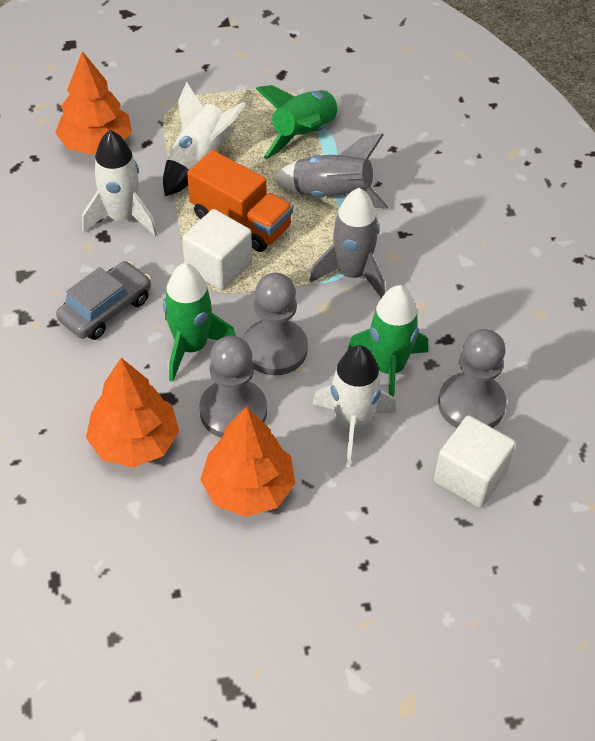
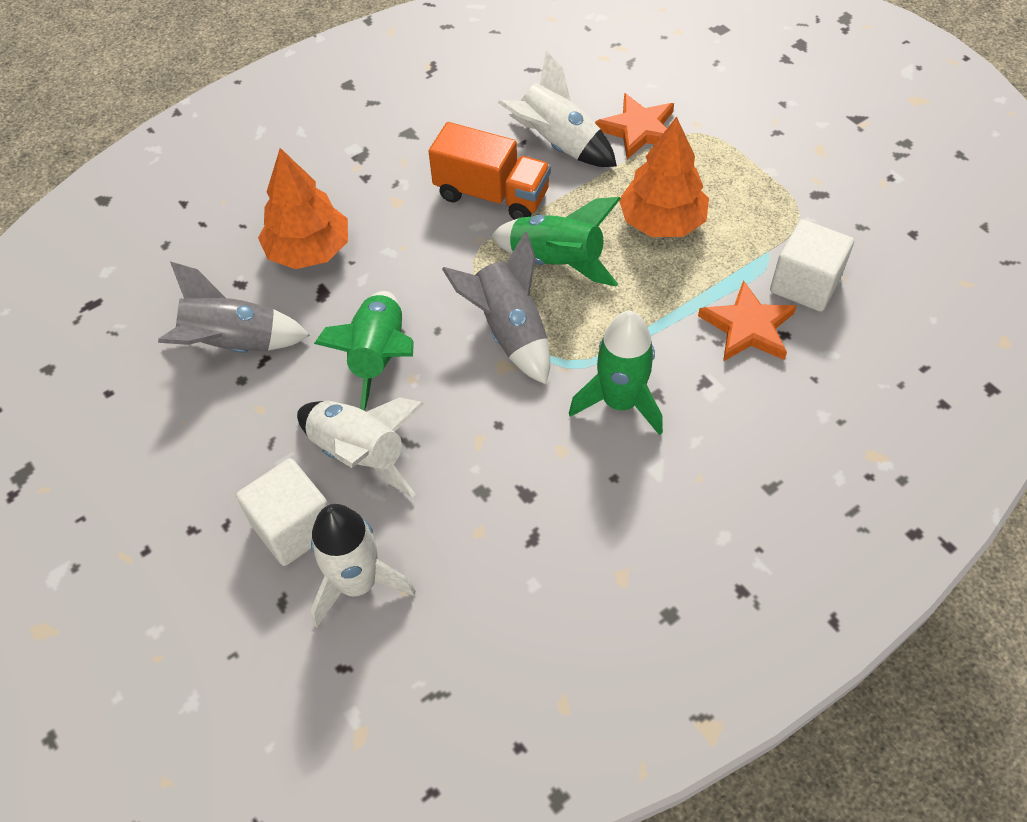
grey car: [56,261,151,340] = 1 -> none = 0
grey pawn: [199,336,267,438] [243,273,308,375] [438,329,507,428] = 3 -> none = 0
orange star: none = 0 -> [595,93,674,159] [698,280,797,361] = 2
orange tree: [55,51,132,155] [86,358,179,467] [200,406,295,517] = 3 -> [258,148,348,269] [619,116,709,237] = 2

